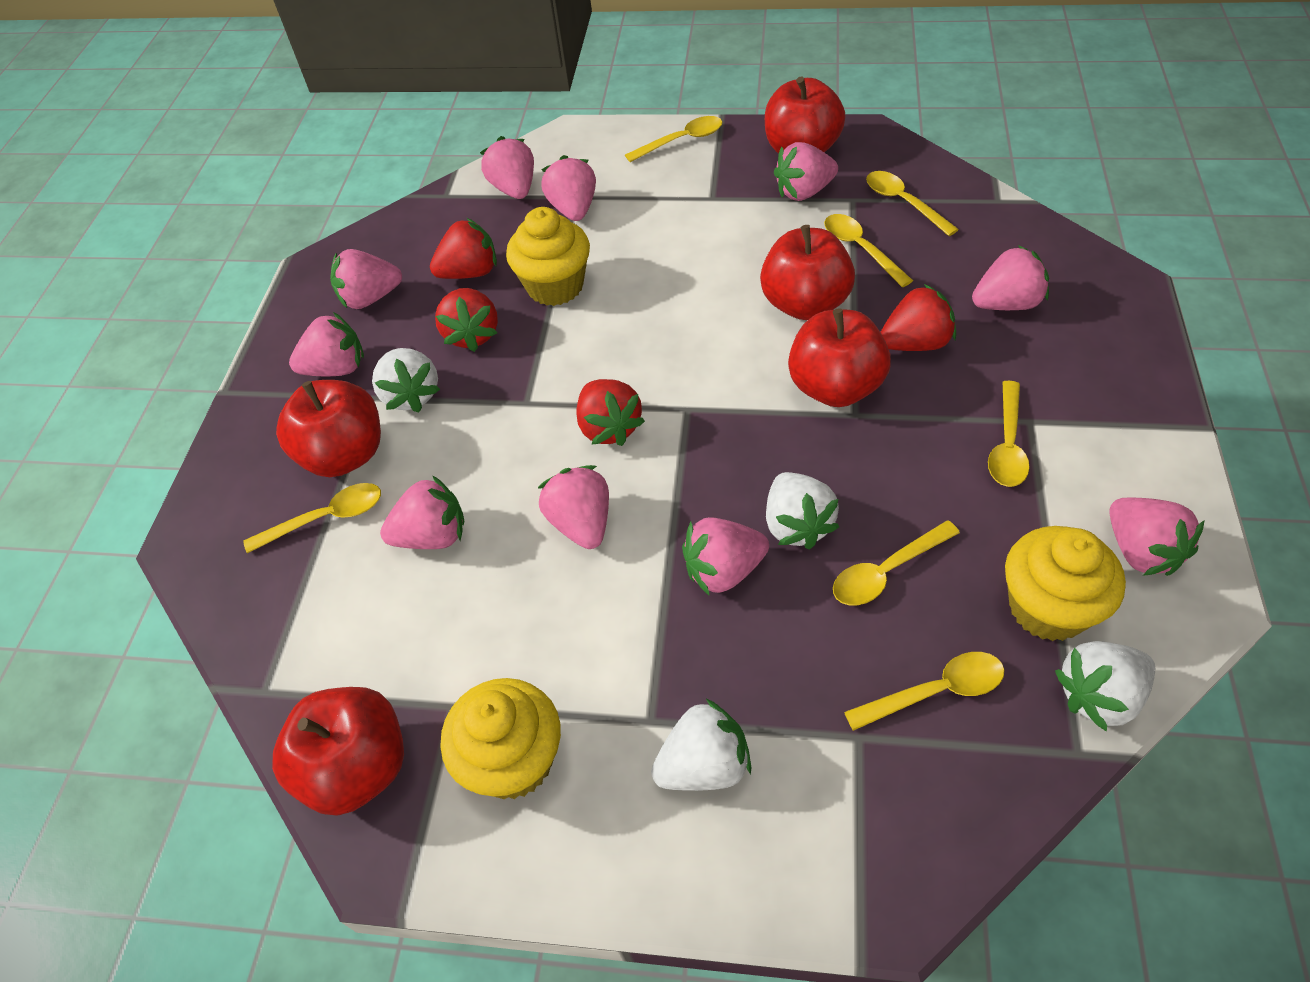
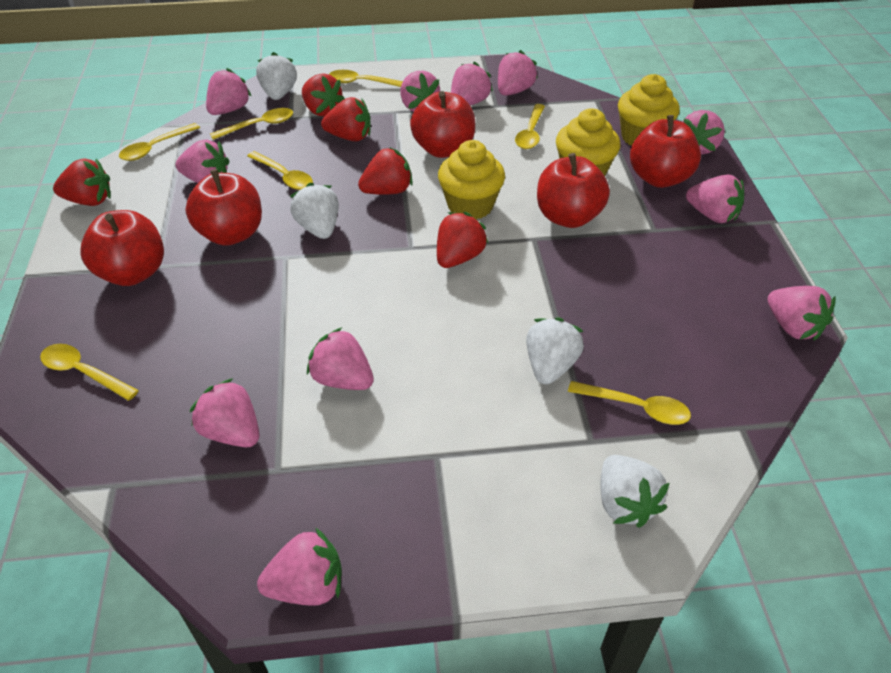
pink strawberry: [289,312,364,376] [330,249,402,309] [380,475,464,549] [480,136,534,199] [538,465,609,549] [541,155,596,221] [682,517,769,596] [774,142,838,201] [972,245,1049,310] [1109,498,1205,576] = 10 -> [176,140,229,183] [190,378,260,447] [206,68,252,115] [257,527,342,606] [307,327,374,390] [400,71,440,112] [451,62,493,105] [498,50,538,96] [682,110,725,155] [686,175,744,223] [768,286,836,340] = 11
red strawberry: [430,218,497,279] [435,288,498,352] [576,379,645,446] [880,284,956,351] = 4 -> [53,158,111,206] [302,73,345,117] [321,97,371,141] [358,147,413,195] [437,212,488,268] = 5

